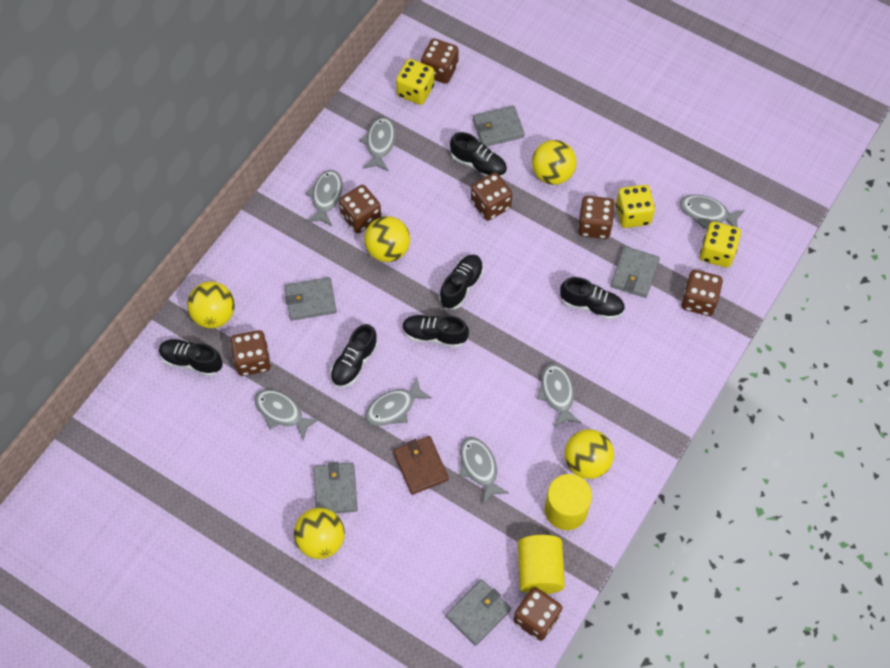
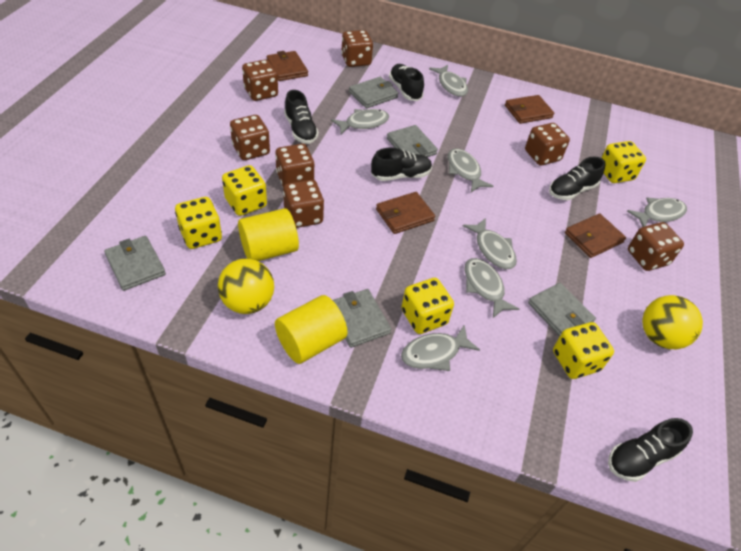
black shoe: [159,339,223,376] [330,324,378,388] [402,315,469,348] [439,255,484,309] [450,132,507,178] [560,277,625,320] = 6 -> [284,90,319,144] [371,147,432,181] [389,64,424,101] [549,157,606,200] [608,418,693,482] = 5
brown wallet: [393,436,449,495] = 1 -> [267,51,308,81] [376,192,435,234] [505,95,554,124] [565,214,626,258] = 4
yellow ball: [187,282,235,328] [294,508,345,559] [364,216,410,262] [532,140,577,185] [565,429,614,479] = 5 -> [218,259,274,314] [642,295,703,349] = 2
yellow dice: [396,59,434,105] [616,185,655,228] [700,222,741,268] = 3 -> [175,197,222,249] [222,165,267,216] [402,278,454,334] [553,322,614,379] [601,141,646,183] = 5

